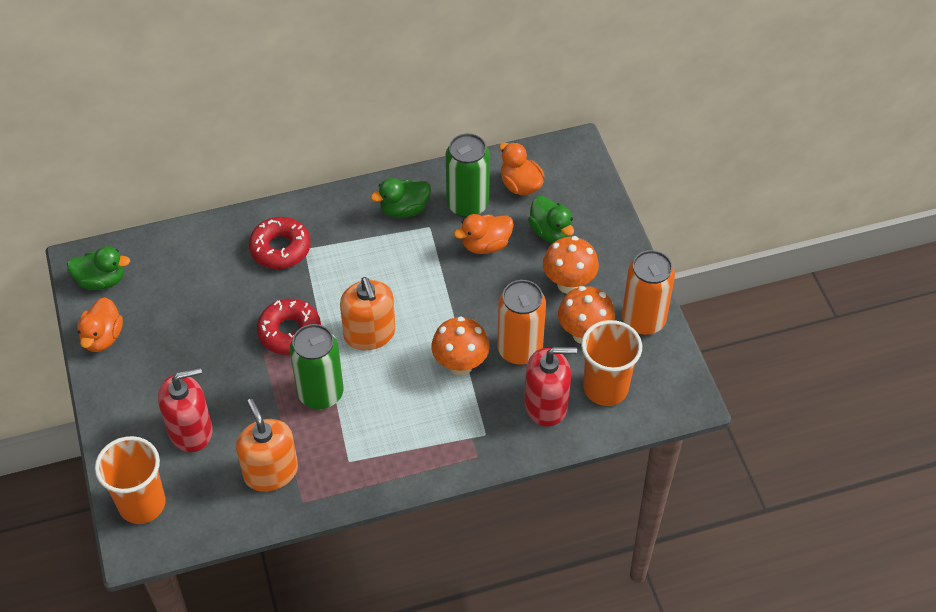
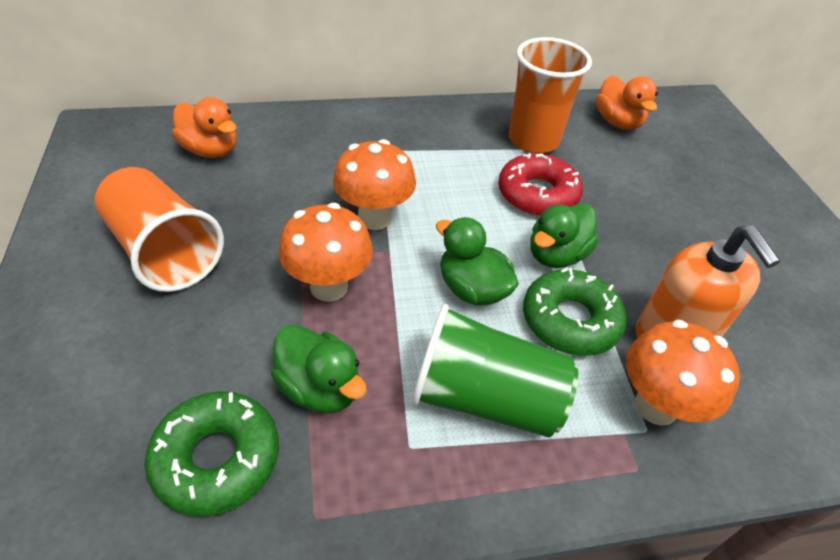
green can: [290,324,344,409] [446,133,490,218] = 2 -> none = 0
green cup: none = 0 -> [411,304,578,437] = 1
green donut: none = 0 -> [145,391,279,517] [523,268,627,356] = 2
orange can: [497,280,546,365] [622,250,675,335] = 2 -> none = 0
orange duck: [77,297,123,352] [454,214,514,254] [499,142,545,195] = 3 -> [172,97,237,158] [596,76,658,130] = 2
orange soap dispenser: [236,399,298,492] [340,277,396,350] = 2 -> [636,226,780,338] = 1
red donut: [249,217,311,269] [257,299,321,355] = 2 -> [498,153,583,216] = 1
red soap dispenser: [158,367,213,452] [524,347,577,427] = 2 -> none = 0

